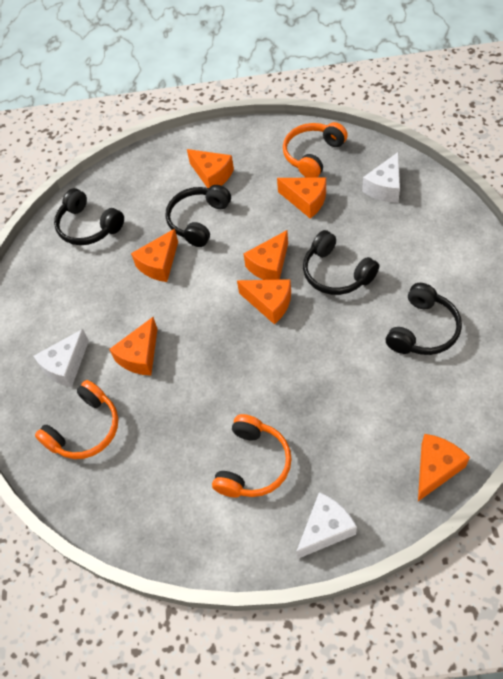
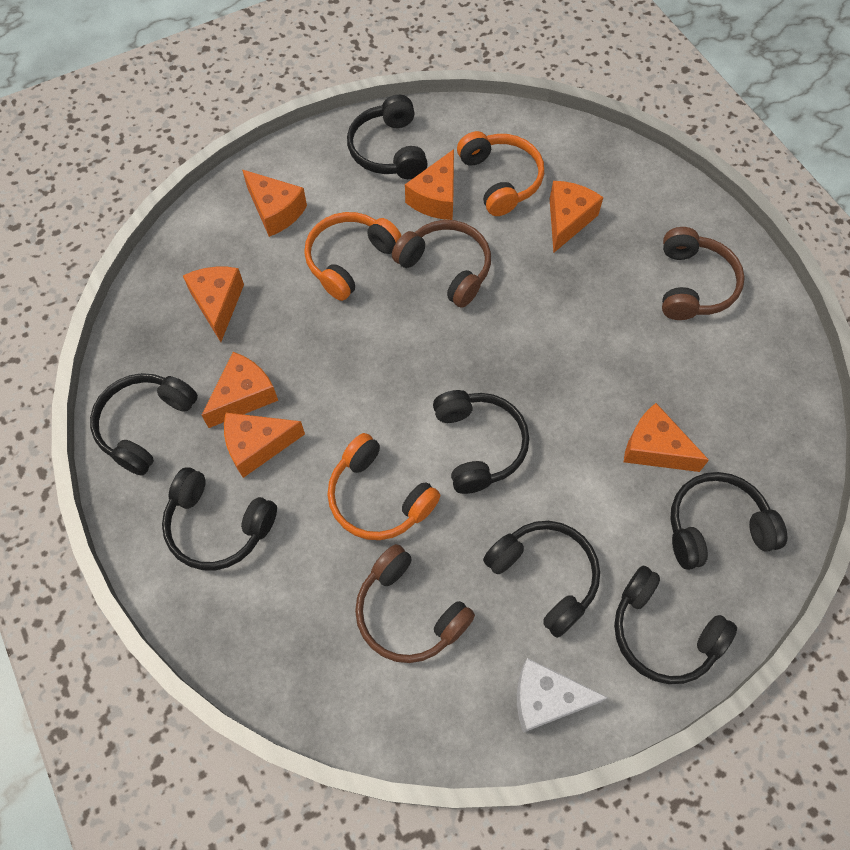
black headphones: [54,188,124,245] [165,185,231,247] [303,230,379,295] [386,283,462,355] = 4 -> [90,373,198,476] [162,467,277,570] [347,95,428,179] [433,390,529,494] [483,521,600,638] [614,565,737,684] [670,472,787,570] = 7
brown headphones: none = 0 -> [355,544,475,663] [392,220,491,308] [662,227,745,320] = 3
white cheese: [34,329,89,387] [296,492,357,559] [362,152,400,203] = 3 -> [517,658,608,733] = 1

